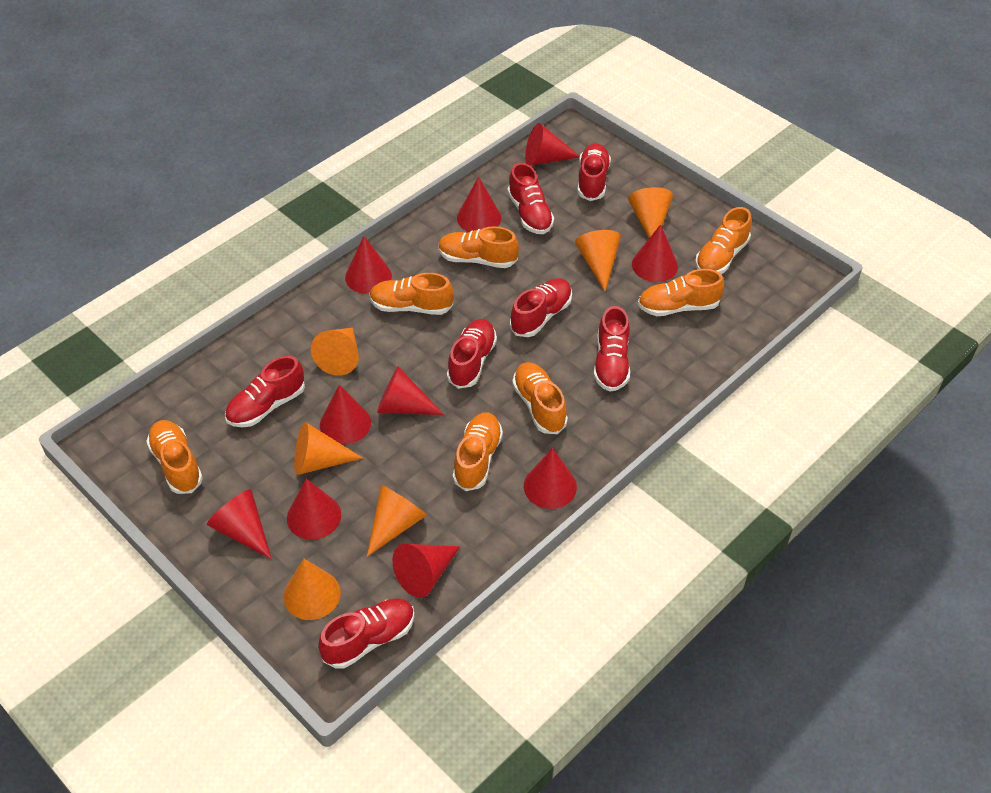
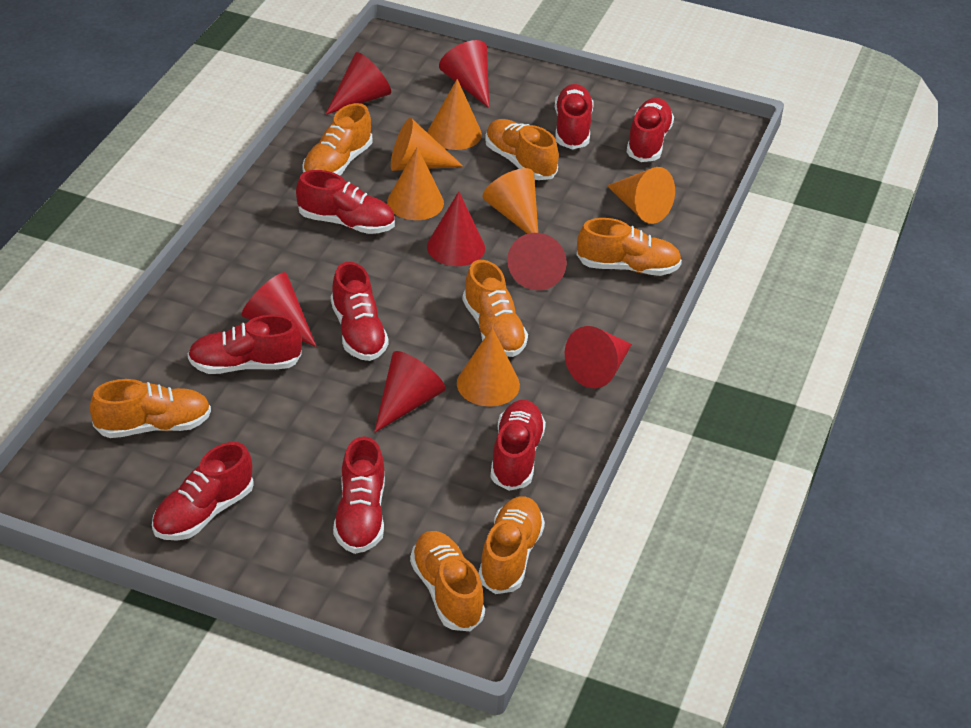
red cone: [207,490,272,559] [287,478,341,540] [320,384,371,445] [345,236,392,294] [377,366,444,415] [392,544,460,598] [457,177,501,232] [524,448,577,509] [525,123,580,166] [632,224,678,282] = 10 -> [242,272,317,347] [325,52,391,115] [374,351,446,433] [427,191,485,266] [439,40,489,108] [507,233,567,290] [565,326,632,388] = 7
red shoe: [225,356,305,427] [318,598,415,669] [447,319,497,389] [507,163,554,234] [510,278,572,337] [578,143,611,201] [594,306,630,392] = 7 -> [152,442,254,541] [188,315,302,374] [296,170,395,234] [331,262,389,361] [333,436,385,554] [490,400,546,491] [555,84,594,149] [627,98,674,162] = 8

